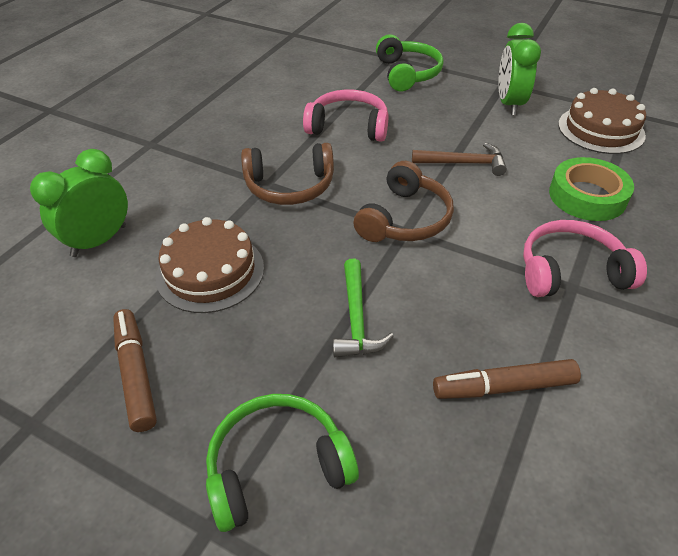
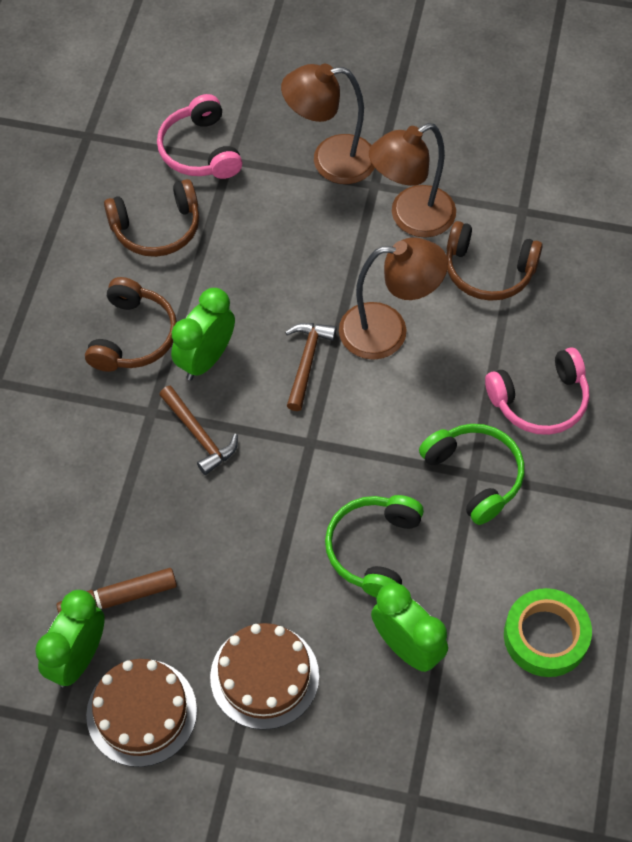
brown hammer: [412,143,507,176] = 1 -> [159,385,238,475] [285,323,336,411] = 2
brown headphones: [241,143,334,205] [353,161,454,242] = 2 -> [85,277,177,372] [104,179,199,257] [446,221,543,301] = 3
brown lamp: none = 0 -> [281,64,375,184] [339,238,448,360] [369,123,456,238] = 3
brown marker: [113,309,157,432] [433,359,581,399] = 2 -> [56,568,177,614] = 1
green clock: [30,149,128,257] [498,23,541,115] = 2 -> [35,590,105,687] [171,288,235,380] [371,583,448,672] = 3
green hammer: [333,259,394,357] = 1 -> none = 0

